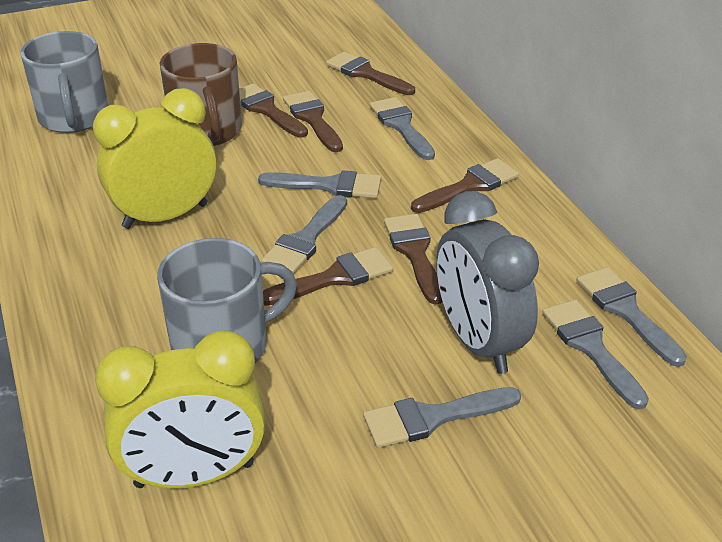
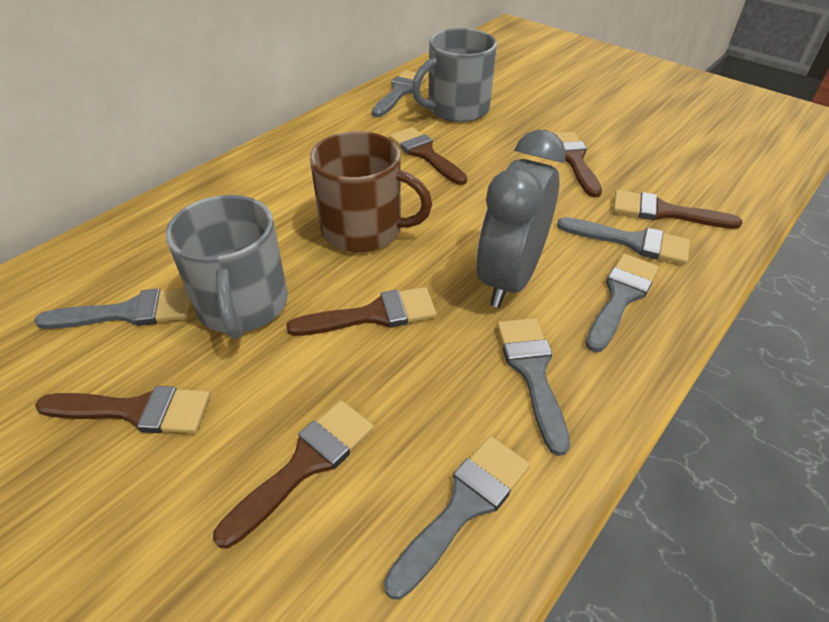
yellow clock: [93,88,216,229] [95,330,266,489] = 2 -> none = 0

